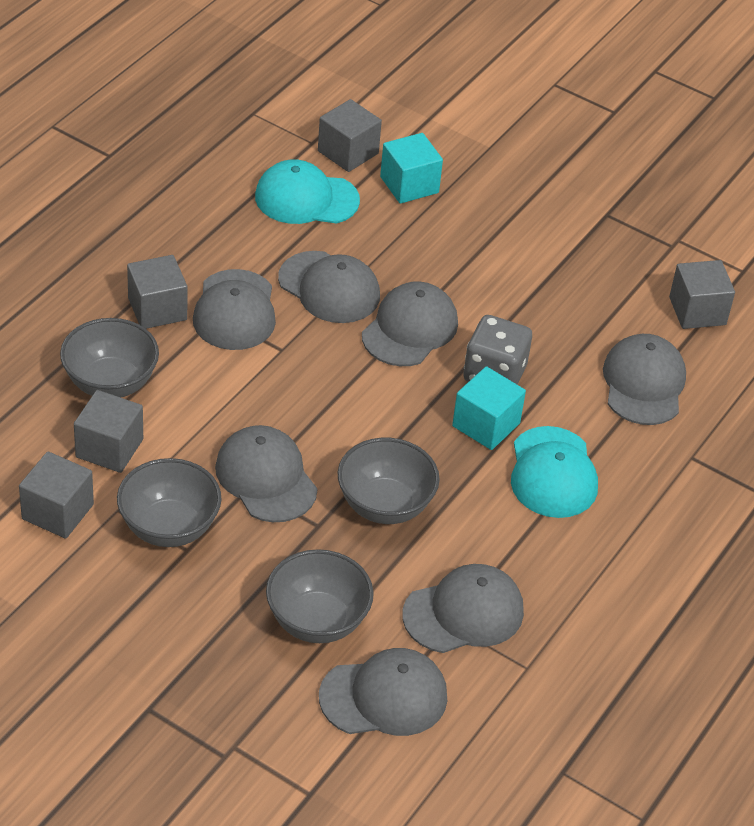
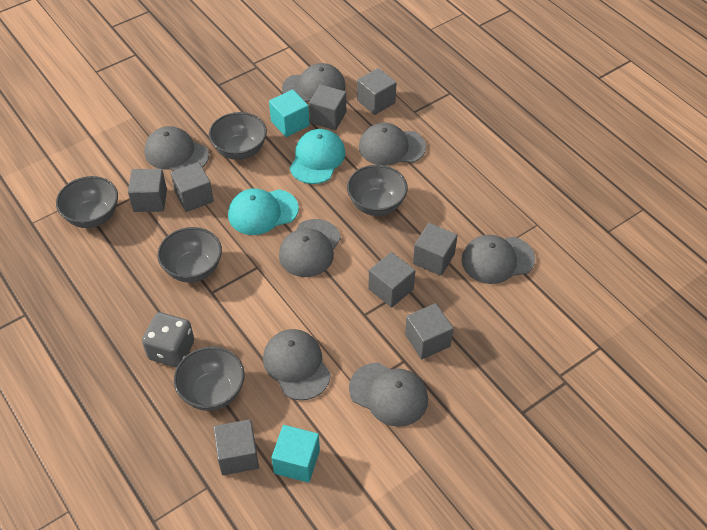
grey bowl: [60,318,159,397] [117,458,222,547] [266,549,374,643] [338,438,440,524] = 4 -> [56,176,118,228] [157,227,222,283] [174,347,245,411] [209,112,267,160] [347,165,408,216] = 5
grey cube: [19,452,94,539] [74,390,143,473] [127,255,187,329] [318,99,382,172] [669,260,735,329] = 5 -> [128,169,167,212] [171,162,214,212] [214,419,259,475] [309,85,346,130] [357,68,396,115] [368,252,415,308] [405,303,453,359] [413,223,457,276] = 8

